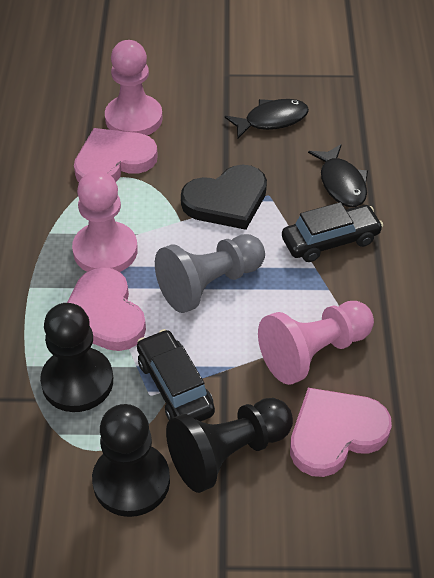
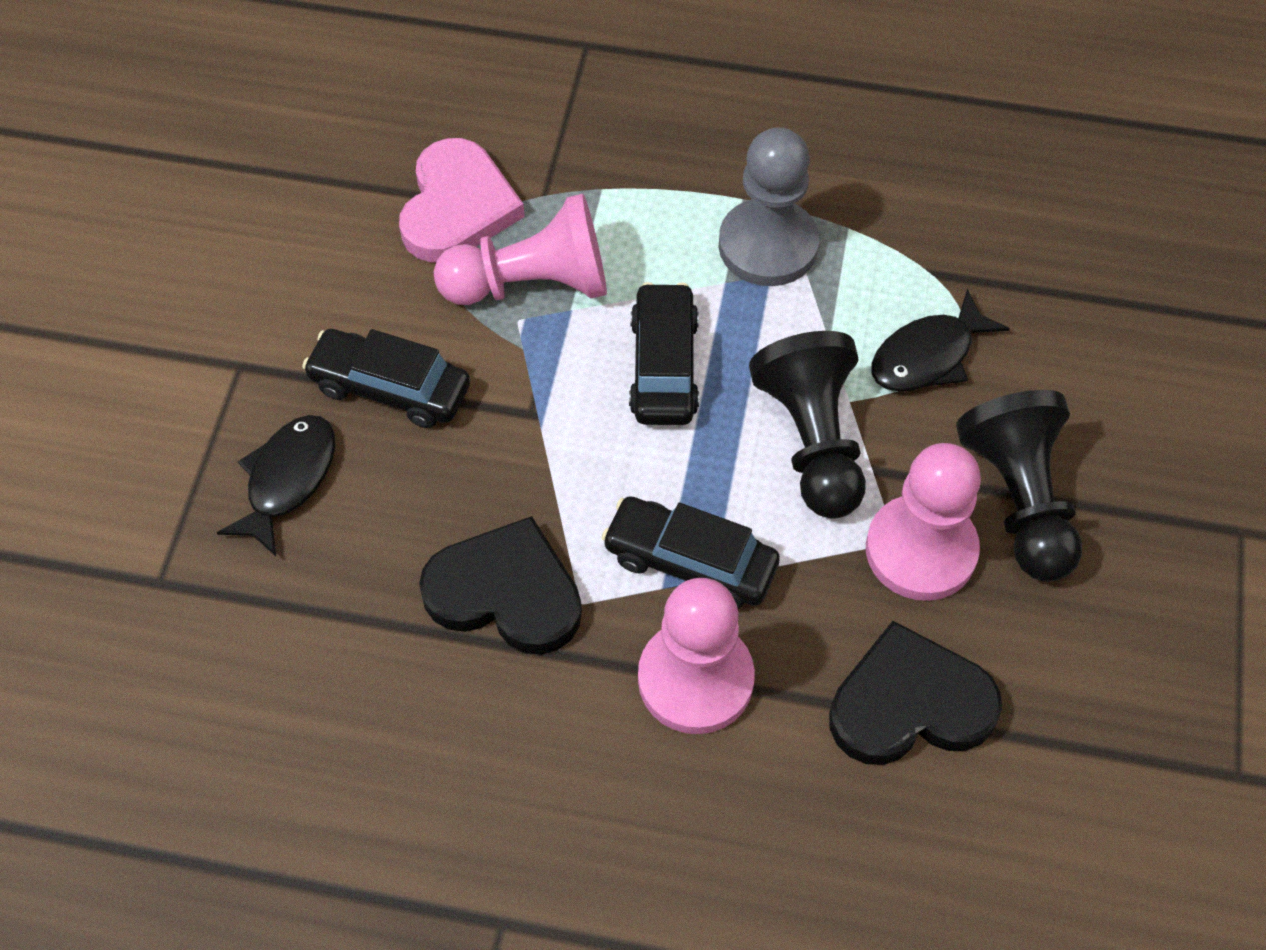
black car: [137,329,215,421] [282,202,383,262] = 2 -> [302,329,470,428] [601,496,780,609] [629,282,699,425] = 3
black heart: [181,165,267,230] = 1 -> [419,516,582,655] [829,621,1002,765] = 2
black pawn: [40,303,113,412] [92,404,170,517] [166,398,293,493] = 3 -> [749,331,866,519] [956,390,1082,582] = 2
pink heart: [67,267,146,351] [74,128,158,182] [290,388,392,477] = 3 -> [399,138,525,262] = 1

